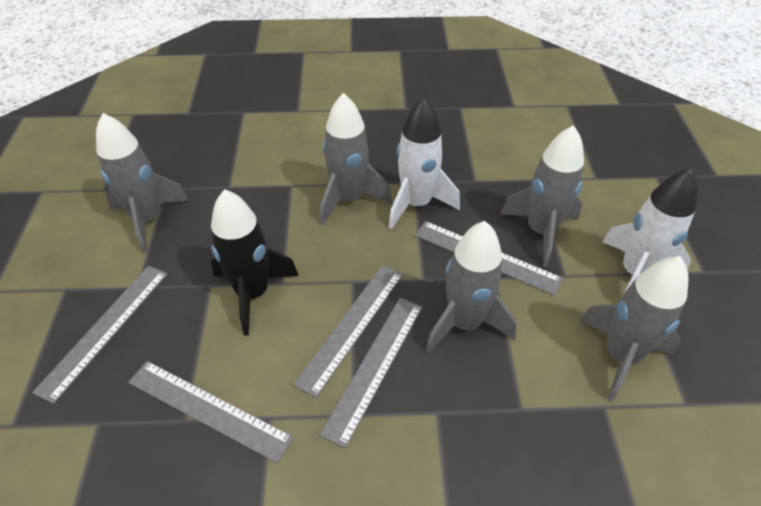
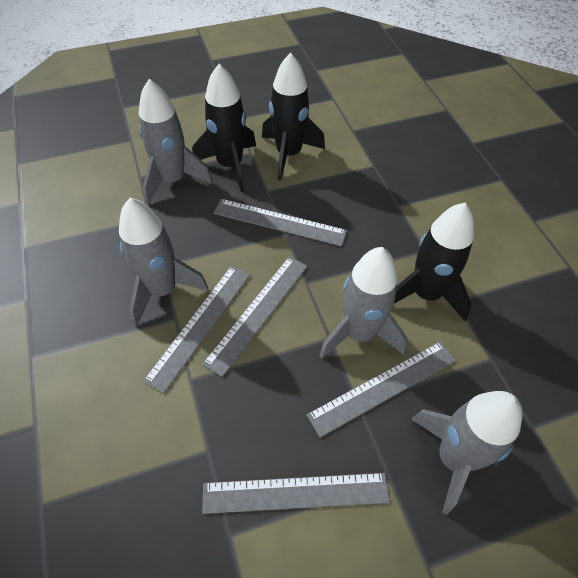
black rocket: [211,189,299,336] = 1 -> [192,64,256,192] [262,53,325,181] [394,203,474,321] = 3
grey rocket: [96,113,189,253] [320,93,392,225] [426,221,517,353] [500,125,584,267] [579,256,688,402] = 5 -> [119,198,208,327] [139,79,213,205] [319,247,407,358] [411,391,523,515] = 4
white rocket: [388,98,460,229] [602,168,698,296] = 2 -> none = 0

